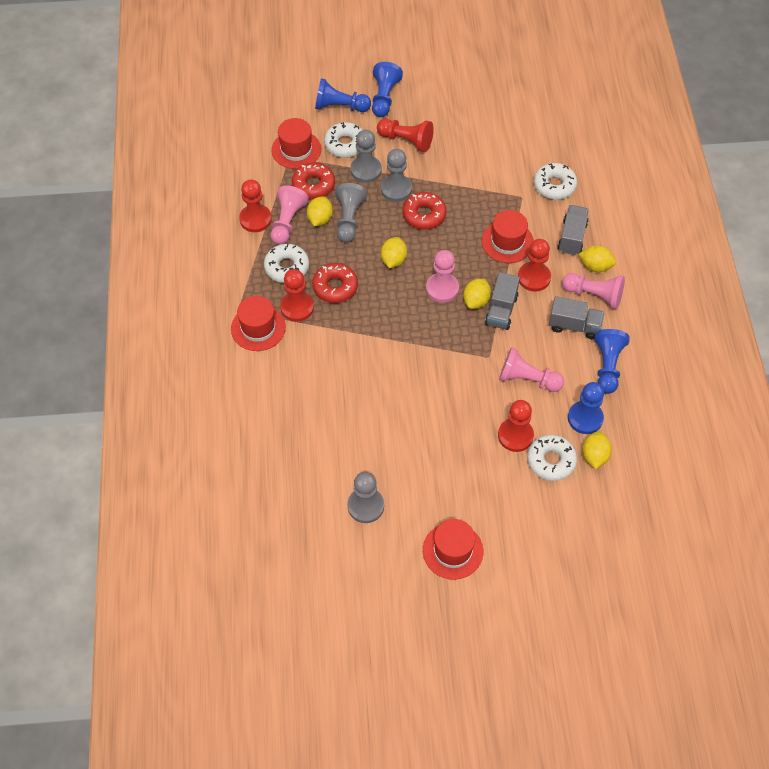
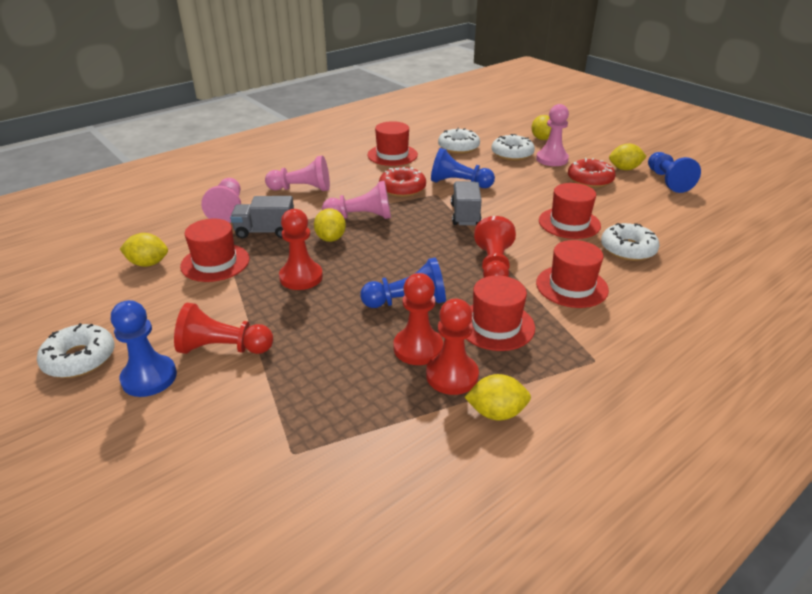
grey pawn: [335,183,367,243] [347,472,384,523] [351,130,382,183] [381,149,412,202] = 4 -> none = 0
grey truck: [485,272,520,330] [549,296,605,339] [557,205,589,255] = 3 -> [230,196,294,239] [451,181,482,225] = 2
red donut: [292,163,335,199] [312,263,358,303] [402,192,446,230] = 3 -> [379,167,426,197] [568,158,615,188] = 2
red hat: [231,296,286,351] [271,118,321,169] [423,519,483,580] [481,210,534,263] = 4 -> [180,219,249,282] [367,121,418,166] [466,275,535,351] [536,240,609,308] [539,183,601,239] = 5

